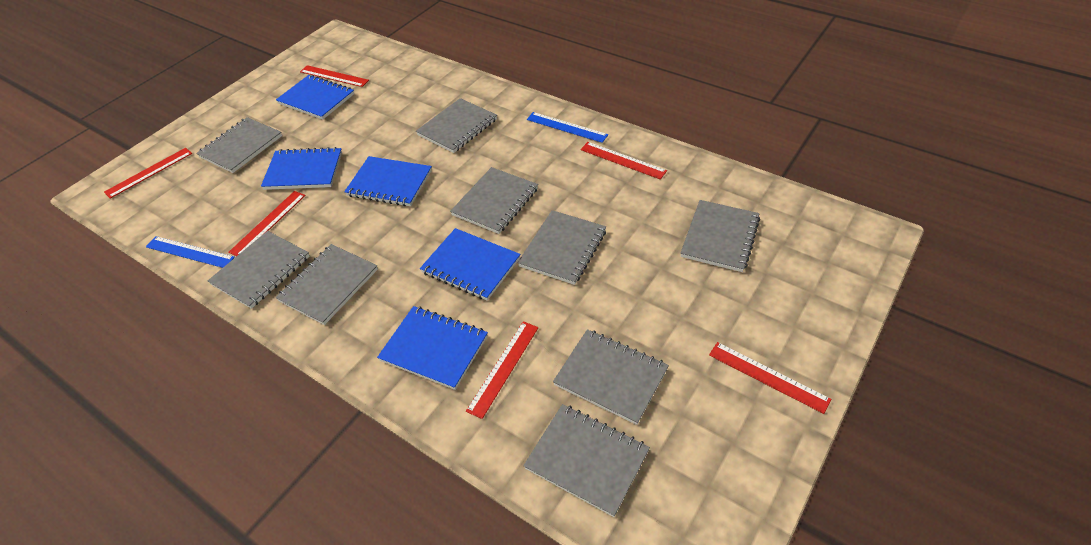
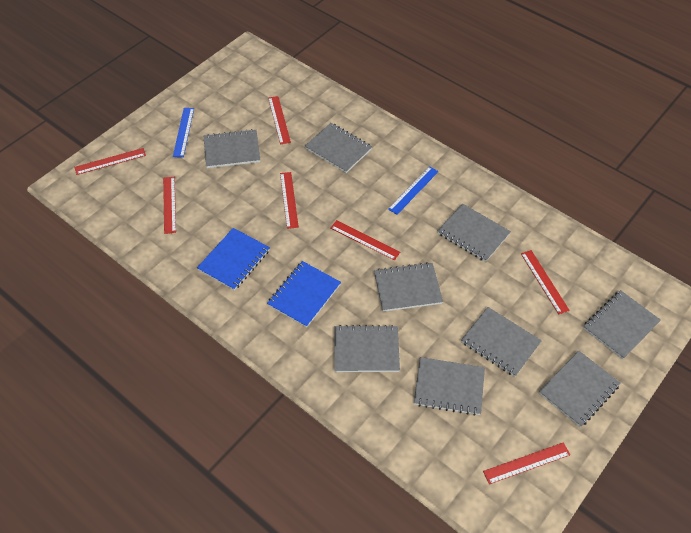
blue notebook: [261,147,342,190] [276,75,354,120] [344,156,432,206] [377,306,488,390] [420,228,520,300] = 5 -> [197,228,270,291] [267,261,341,328] = 2
red ruler: [104,148,192,199] [228,191,306,256] [300,65,369,87] [466,321,539,419] [581,142,667,179] [709,342,831,414] = 6 -> [74,148,146,175] [163,177,176,234] [268,96,291,145] [280,172,299,229] [331,220,400,261] [483,442,570,484] [521,250,570,314] = 7

